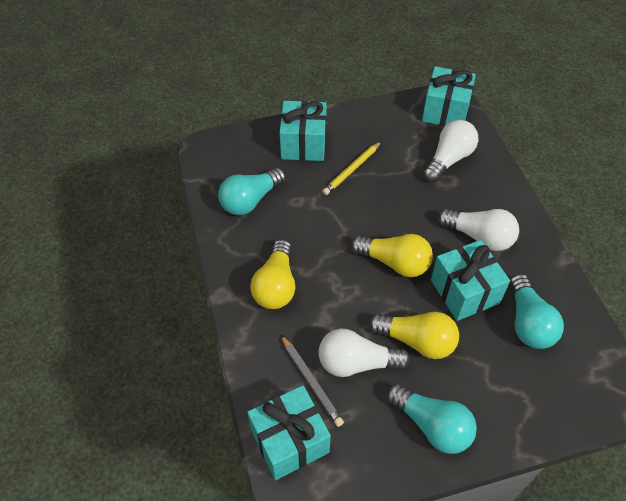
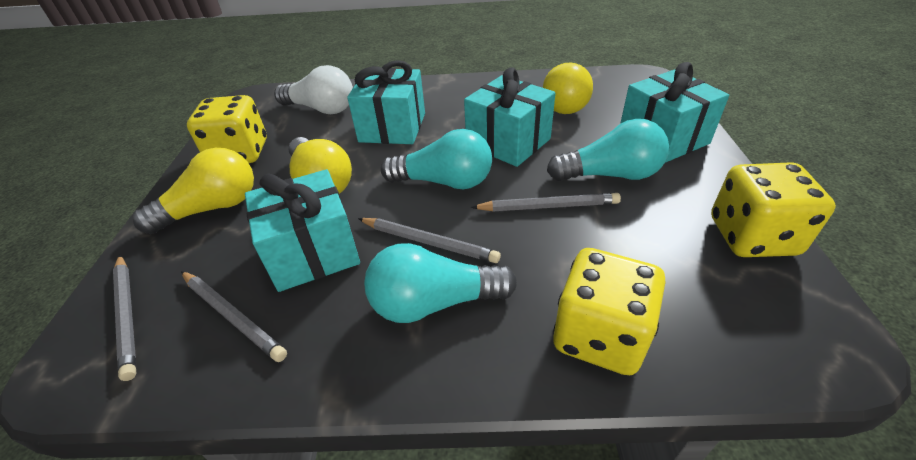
grey pencil: [281,335,344,427] = 1 -> [113,255,137,381] [181,271,287,362] [358,218,501,263] [471,193,621,211] = 4
white light bulb: [318,329,411,377] [423,120,478,182] [437,208,519,251] = 3 -> [274,65,353,114] = 1
yellow dice: none = 0 -> [187,95,267,163] [553,248,665,375] [711,162,836,257] = 3
yellow pencil: [322,141,381,195] = 1 -> none = 0

